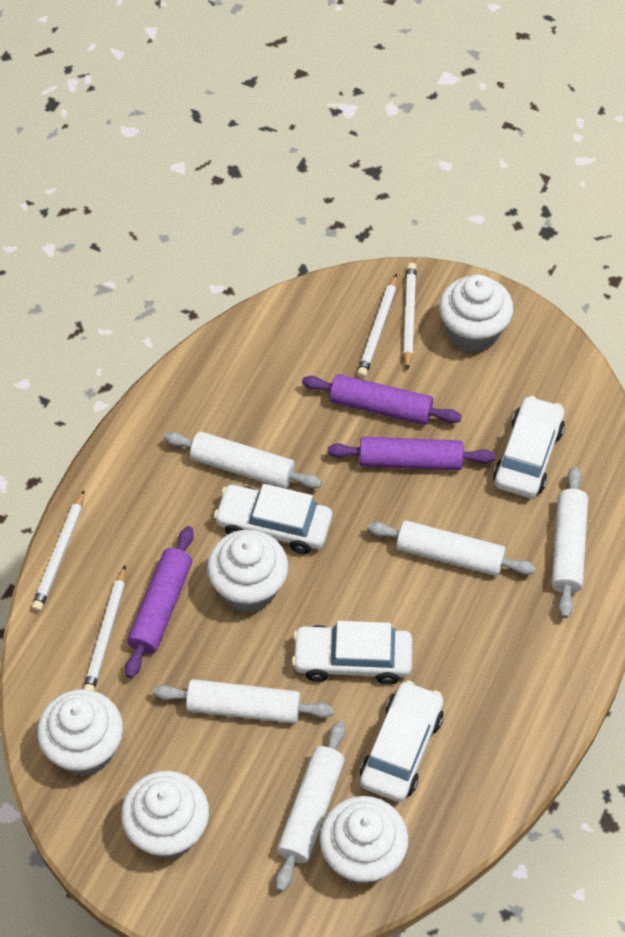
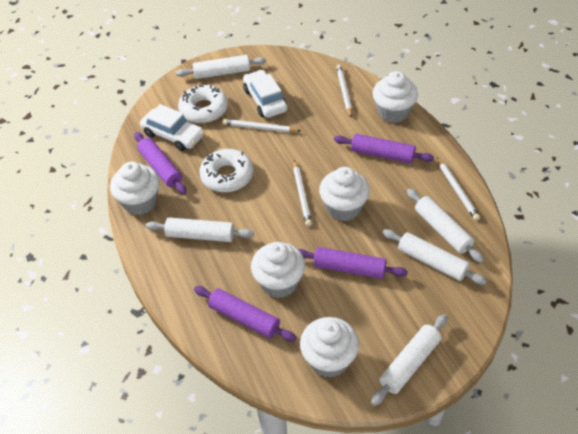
purple rolling pin: [125,526,194,678] [302,374,462,425] [328,437,495,470] = 3 -> [134,132,187,194] [194,286,297,342] [298,247,408,279] [334,134,434,163] = 4
white car: [214,484,332,554] [292,621,412,685] [360,680,444,802] [493,396,565,498] = 4 -> [140,104,204,151] [243,70,287,118] = 2
white donut: none = 0 -> [178,85,228,123] [199,149,254,192] = 2

